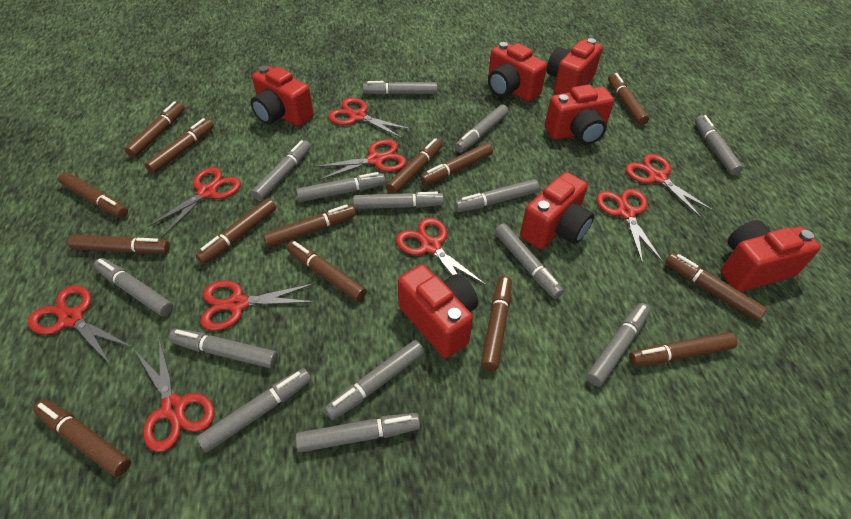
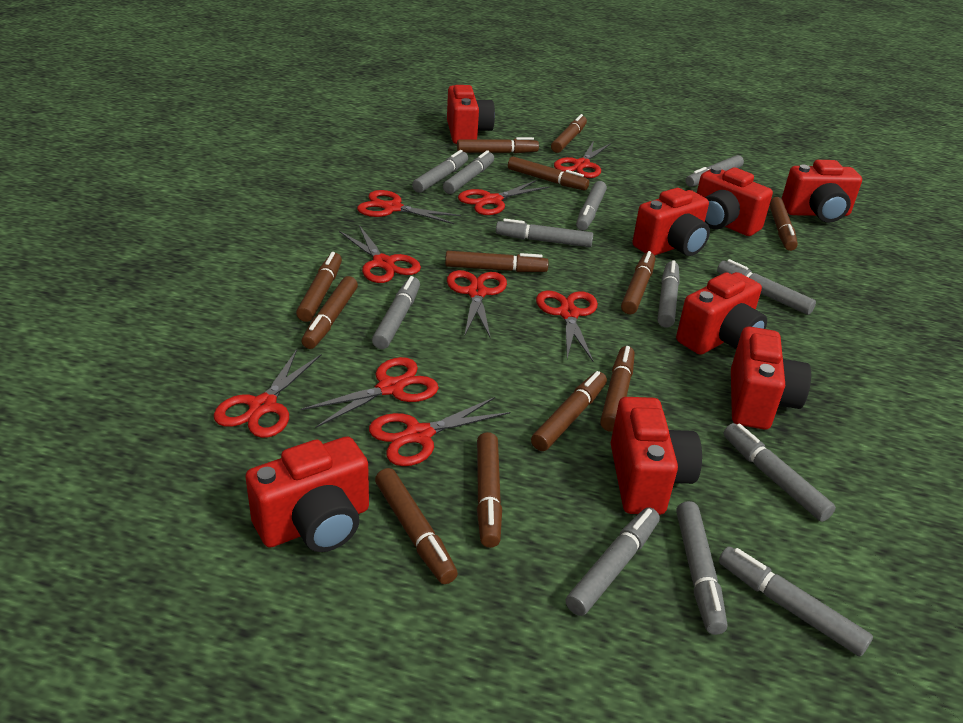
brown marker: [33,399,131,477] [58,172,128,218] [68,234,170,254] [124,101,185,158] [144,118,214,174] [195,198,276,264] [263,204,356,248] [286,240,367,302] [386,138,443,194] [420,143,493,186] [481,276,512,371] [608,73,649,125] [629,332,737,366] [665,253,767,321] = 14 -> [296,252,342,322] [302,276,358,349] [375,468,458,584] [445,251,549,272] [457,137,539,153] [477,432,502,548] [508,157,589,191] [531,371,607,451] [551,114,587,153] [600,346,635,432] [621,251,655,314] [769,197,798,251] = 12
grey marker: [94,258,173,316] [169,329,278,368] [196,368,311,453] [251,140,311,201] [296,172,385,202] [296,413,420,453] [324,340,425,420] [353,192,444,209] [363,81,437,95] [454,179,539,212] [455,105,508,153] [495,223,564,299] [586,303,650,386] [695,115,743,175] = 14 -> [372,276,420,349] [412,150,468,193] [443,150,494,194] [496,218,593,247] [566,507,660,616] [576,181,607,231] [658,260,680,328] [676,501,727,635] [686,155,744,187] [717,259,816,315] [719,546,873,657] [723,423,836,522] = 12
red camera: [251,66,314,127] [398,264,478,358] [488,42,547,102] [520,172,594,249] [545,84,614,145] [546,38,603,94] [721,220,821,292] = 7 -> [246,436,369,552] [447,85,495,144] [611,397,702,515] [633,188,710,256] [676,272,767,355] [697,166,773,236] [731,327,811,430] [782,160,862,222] = 8

